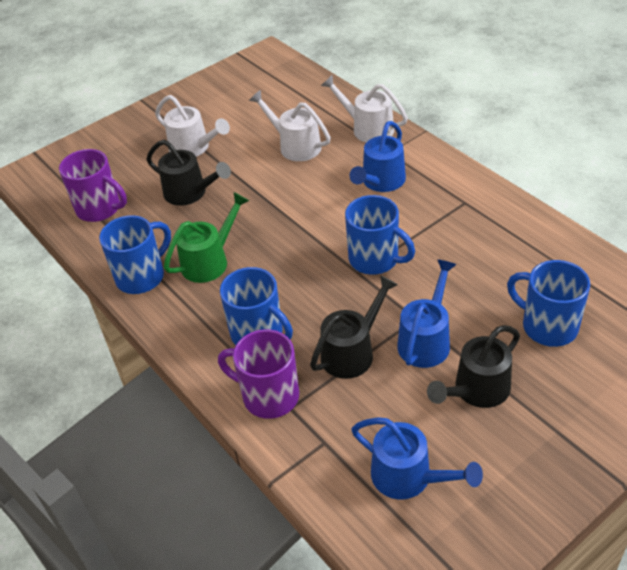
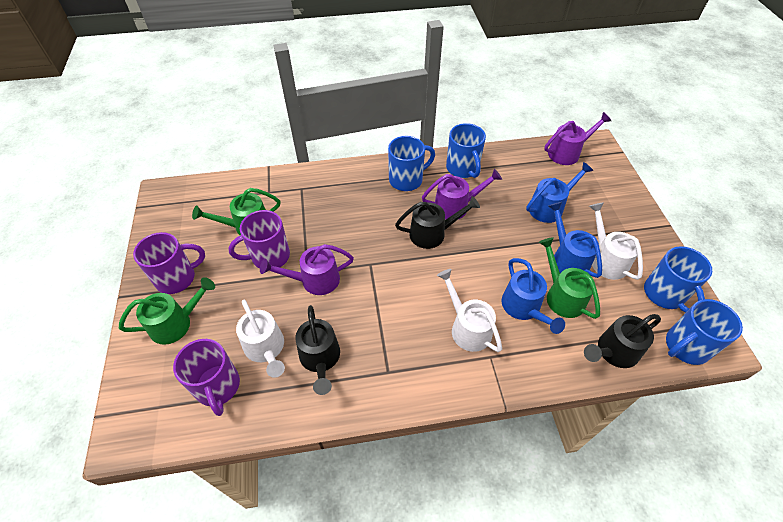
green watering can: [164,192,249,283] = 1 -> [119,277,215,345] [192,188,280,235] [539,237,600,319] = 3
purple mug: [59,149,127,222] [218,329,299,419] = 2 -> [133,232,205,294] [173,339,240,416] [228,210,290,269] = 3
purple watering can: none = 0 -> [260,244,354,295] [422,169,502,220] [544,112,611,165] = 3

